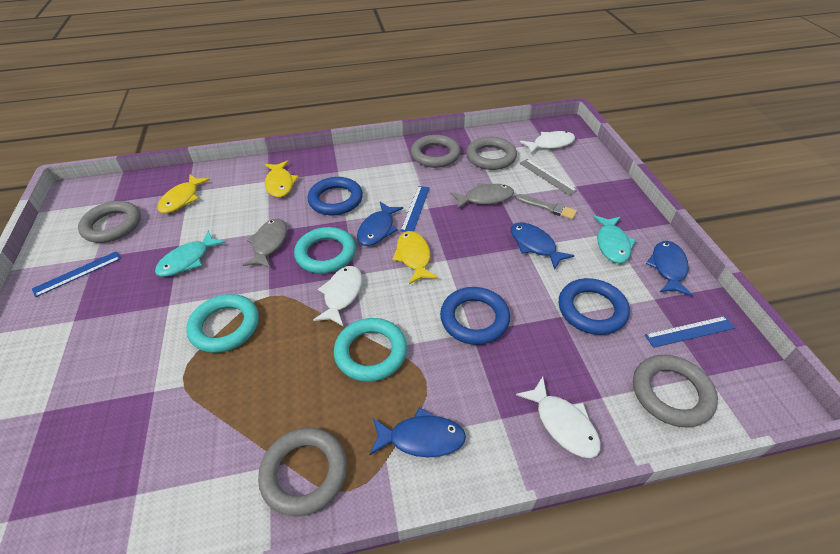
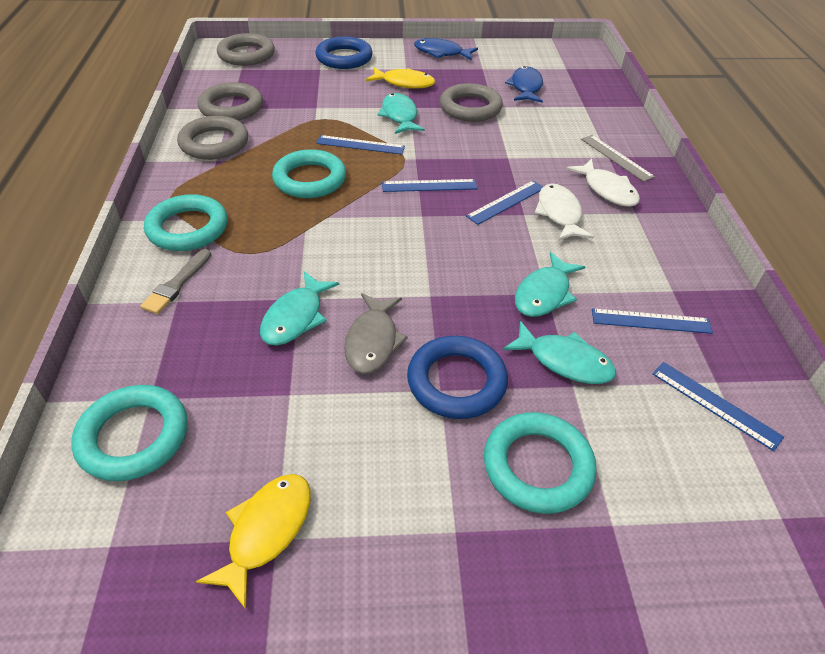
blue fish: [357,202,403,246] [369,408,466,457] [511,222,575,270] [646,241,693,297] = 4 -> [414,38,478,60] [505,66,543,103] = 2
blue ring: [307,177,363,215] [440,287,510,345] [559,278,630,335] = 3 -> [315,36,373,69] [407,336,508,419] = 2
blue ruler: [32,251,121,297] [401,186,430,232] [645,316,735,348] = 3 -> [316,135,405,154] [382,179,477,192] [466,181,543,225] [592,308,713,334] [652,362,784,451] = 5
grey fish: [243,219,287,268] [450,183,514,210] = 2 -> [344,293,408,374] = 1
grey ring: [78,201,141,243] [258,427,347,517] [411,135,461,168] [466,137,517,170] [633,355,718,427] = 5 -> [177,116,248,160] [197,82,263,120] [217,33,275,66] [440,83,503,122] = 4
turquoise fish: [155,231,226,277] [593,215,636,263] = 2 -> [260,271,339,345] [377,93,425,134] [503,321,616,384] [515,252,585,317] = 4
turquoise ring: [186,294,259,353] [294,227,356,274] [334,318,407,382] = 3 -> [71,385,188,481] [144,194,228,251] [272,149,346,198] [484,412,597,514] = 4
white fish: [313,266,362,327] [516,377,601,458] [520,131,575,154] = 3 -> [534,184,594,241] [566,159,640,207] = 2
yellow fish: [157,175,210,213] [265,160,299,197] [392,231,438,284] = 3 -> [196,474,311,609] [366,67,435,89] = 2

